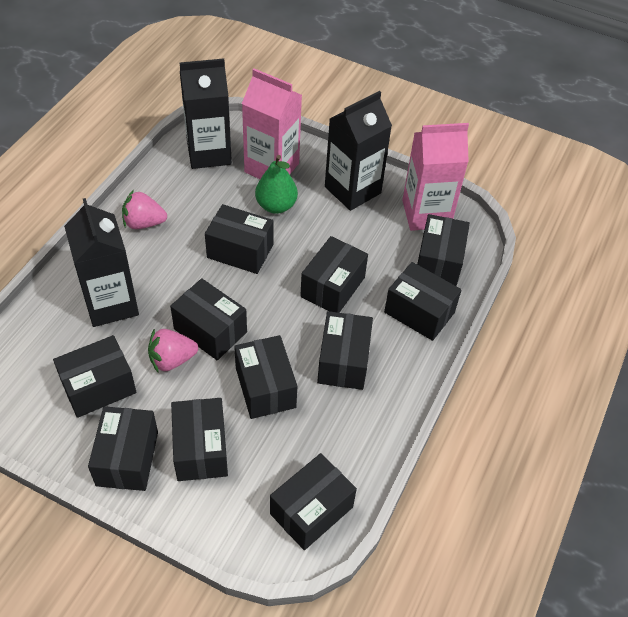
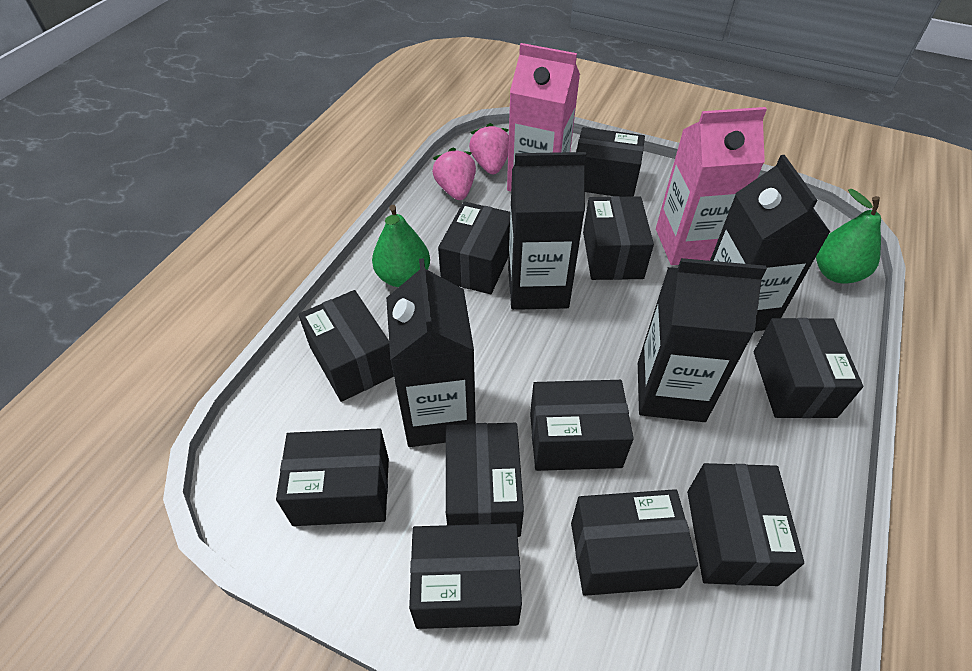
black carton: [64,198,139,327] [180,58,232,169] [325,91,392,211] = 3 -> [386,258,476,447] [508,152,586,310] [638,258,767,422] [710,155,831,331] = 4
green pear: [255,155,298,214] = 1 -> [372,205,430,287] [816,189,881,284] = 2

